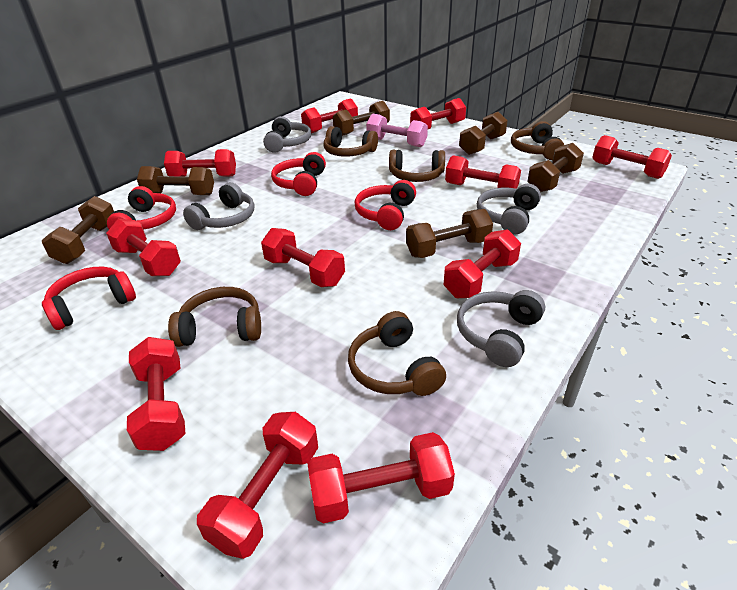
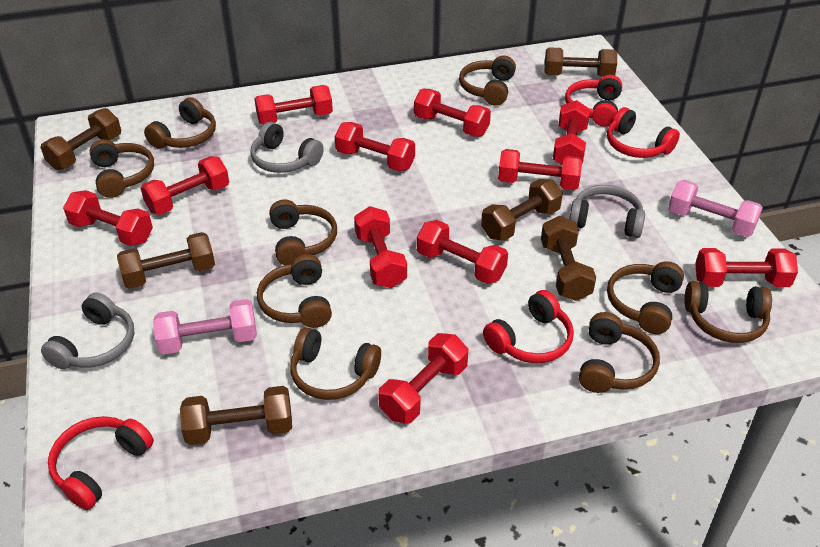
brown headphones: [168,287,261,347] [324,126,378,157] [348,311,446,396] [389,150,445,182] [511,121,564,160] = 5 -> [90,139,154,198] [144,97,216,149] [257,254,332,328] [269,200,337,266] [290,327,381,400] [459,56,516,106] [579,312,660,393] [607,261,684,334] [684,281,772,343] = 9
grey headphones: [183,182,255,230] [263,116,311,153] [457,290,545,367] [477,184,541,235] = 4 -> [41,292,134,369] [250,122,324,173] [569,185,645,238] = 3
pink dumbbell: [366,114,428,147] = 1 -> [153,299,257,355] [668,180,763,237] = 2

